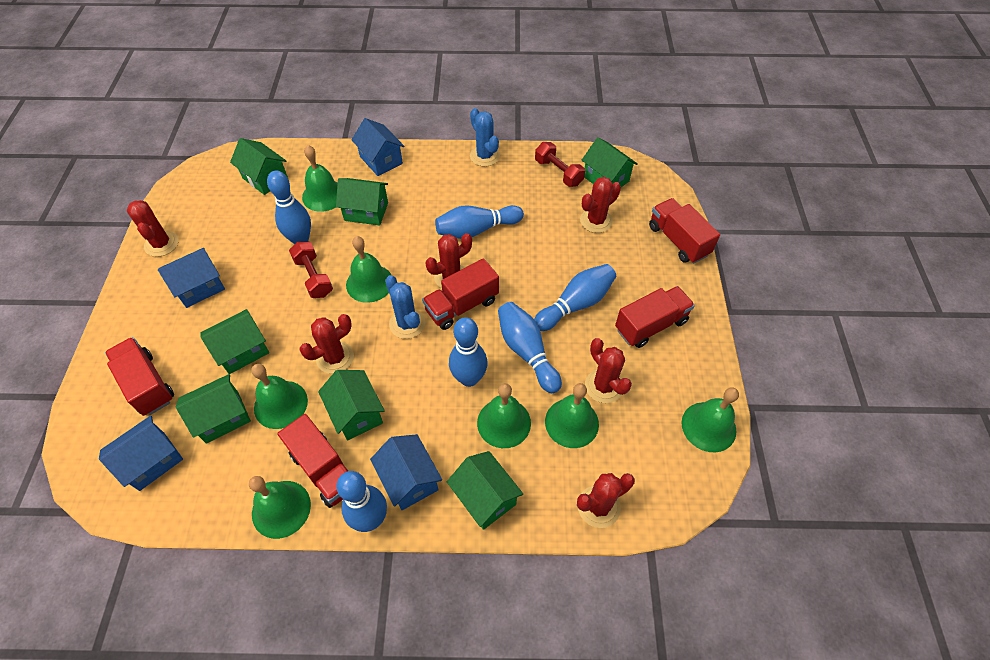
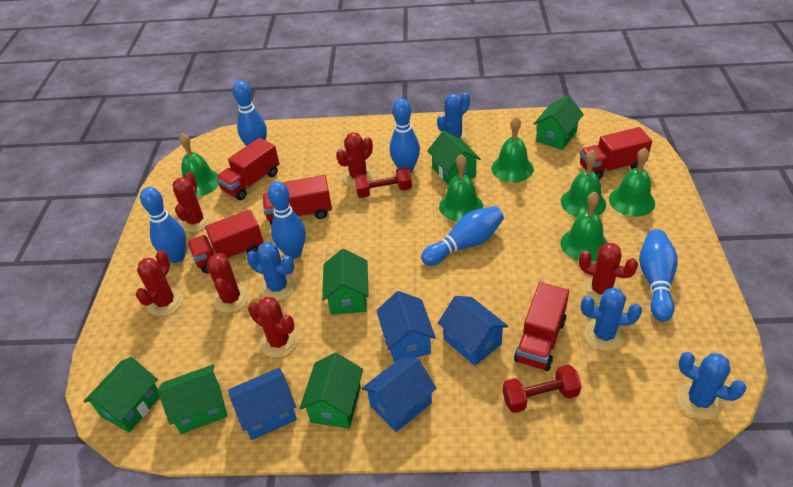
blue cactus: [385,275,426,339] [470,108,500,167] = 2 -> [247,242,296,301] [437,93,470,143] [581,287,642,351] [677,352,747,420] = 4
green bell: [249,476,311,539] [252,364,308,429] [302,145,338,212] [346,236,391,303] [477,383,531,448] [545,383,599,448] [681,387,739,452] = 7 -> [179,133,219,197] [439,154,483,222] [491,117,534,182] [561,150,606,217] [561,191,608,262] [609,148,655,217] = 6
green house: [176,374,251,444] [201,309,269,374] [230,138,288,195] [318,370,385,441] [336,178,388,226] [447,451,523,530] [582,137,638,187] = 7 -> [83,357,160,432] [158,364,228,434] [300,353,363,429] [322,249,369,315] [428,130,481,185] [534,95,584,150] = 6

